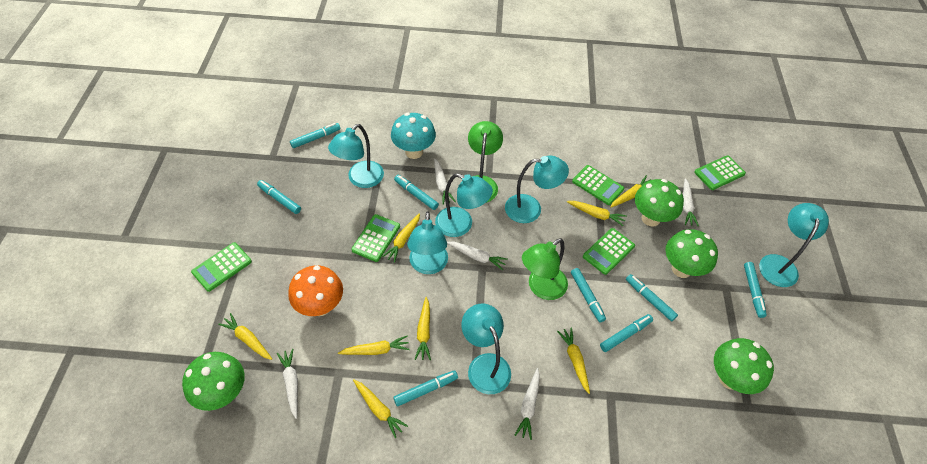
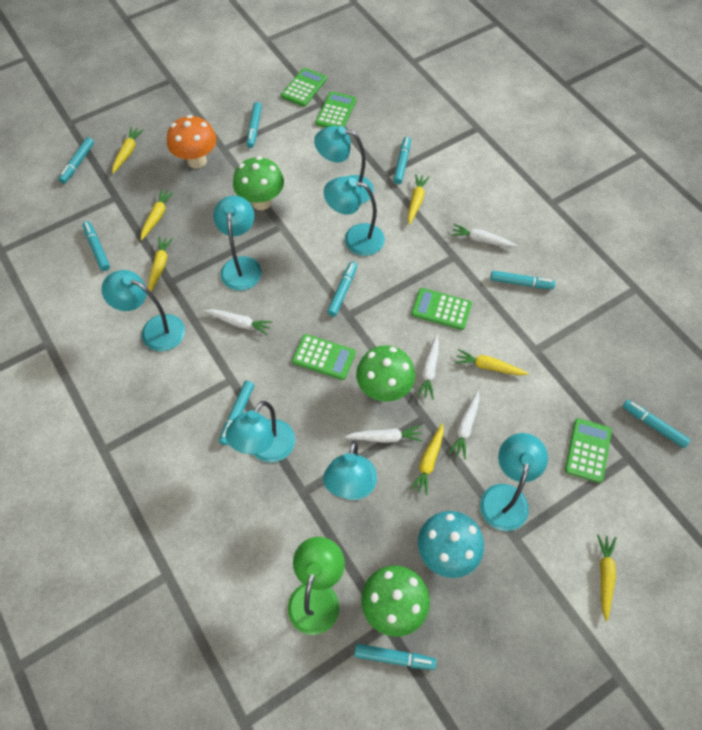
green lamp: [468,121,503,203] [522,238,568,300] = 2 -> [288,537,345,635] = 1
green mushroom: [182,352,245,411] [635,179,684,227] [665,229,718,278] [714,338,774,394] = 4 -> [233,156,284,210] [356,345,415,401] [361,565,430,637] = 3
turquoise lamp: [328,124,384,188] [407,211,448,274] [435,173,493,237] [461,304,511,394] [505,156,569,223] [759,203,829,287] = 6 -> [101,270,185,351] [213,196,262,291] [225,401,295,463] [314,126,374,204] [323,440,377,500] [324,176,385,256] [480,433,548,531] = 7
turquoise marker: [257,180,301,214] [290,123,340,148] [393,370,458,406] [394,175,439,210] [571,268,606,322] [600,314,653,352] [626,274,678,321] [744,262,767,318] = 8 -> [59,137,94,184] [83,221,110,271] [219,381,254,445] [246,102,262,148] [327,262,357,317] [354,644,437,670] [393,137,411,184] [490,271,555,289] [622,400,690,448] = 9
yellow carrot: [218,313,272,360] [338,335,410,355] [353,380,408,438] [382,213,420,263] [415,297,431,360] [557,327,590,394] [567,201,627,226] [610,175,652,208] = 8 -> [112,127,144,173] [141,189,175,240] [148,236,173,292] [408,174,430,225] [410,423,444,496] [455,349,529,376] [597,535,616,621] = 7

